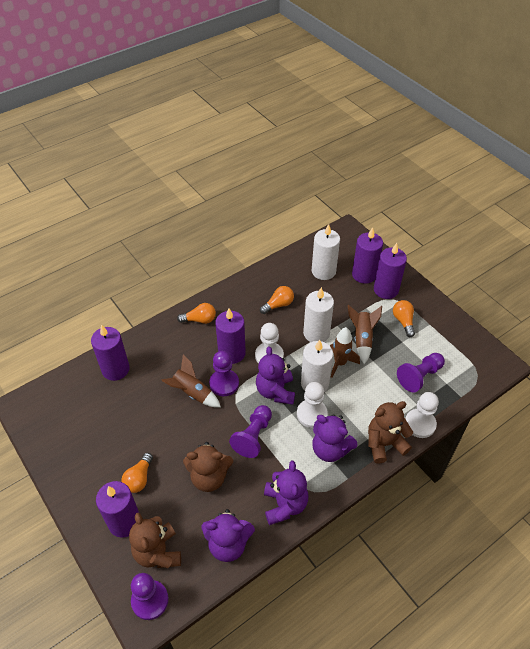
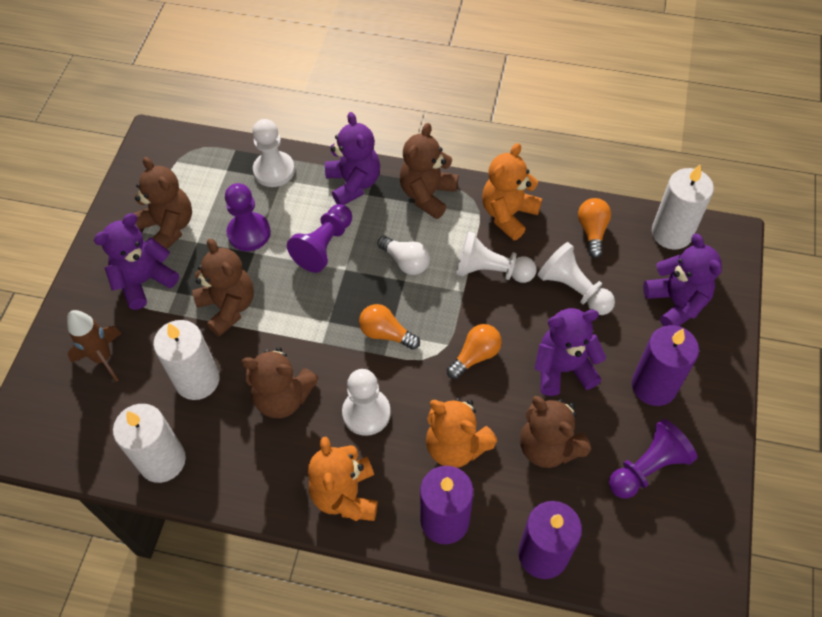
brown rocket: [161,354,221,408] [330,327,360,378] [348,305,382,364] = 3 -> [67,310,122,382] = 1
brown teddy bear: [129,513,181,568] [183,442,233,492] [368,401,413,464] = 3 -> [133,157,192,249] [192,239,254,337] [241,347,318,418] [400,123,458,219] [520,396,591,468] = 5
orange light bulb: [121,453,153,493] [177,303,216,324] [260,286,294,314] [393,300,415,337] = 4 -> [359,304,420,350] [447,324,502,379] [578,198,611,258] = 3
orange teddy bear: none = 0 -> [308,437,377,521] [426,398,498,468] [482,143,542,241] = 3
purple candle: [91,325,130,381] [96,481,139,538] [215,309,246,364] [352,227,383,284] [374,243,407,299] = 5 -> [420,466,474,544] [518,501,582,579] [632,325,699,406] = 3
purple pawn: [131,573,169,620] [209,351,239,396] [229,405,272,458] [397,353,445,392] = 4 -> [225,183,271,251] [287,204,352,273] [609,419,697,499] = 3
white light bulb: none = 0 -> [377,236,430,275] = 1
white pawn: [255,323,284,364] [297,382,328,428] [405,392,439,438] = 3 -> [252,119,295,187] [342,369,391,436] [456,231,537,283] [538,242,615,315] = 4

